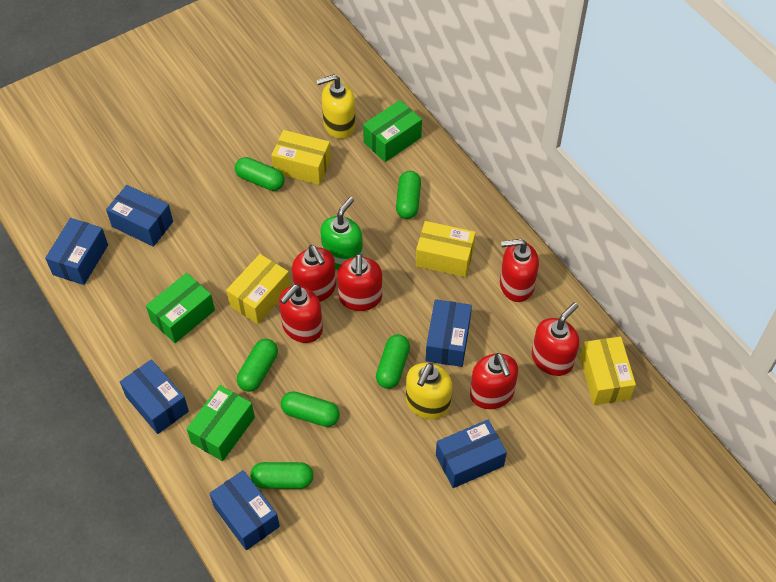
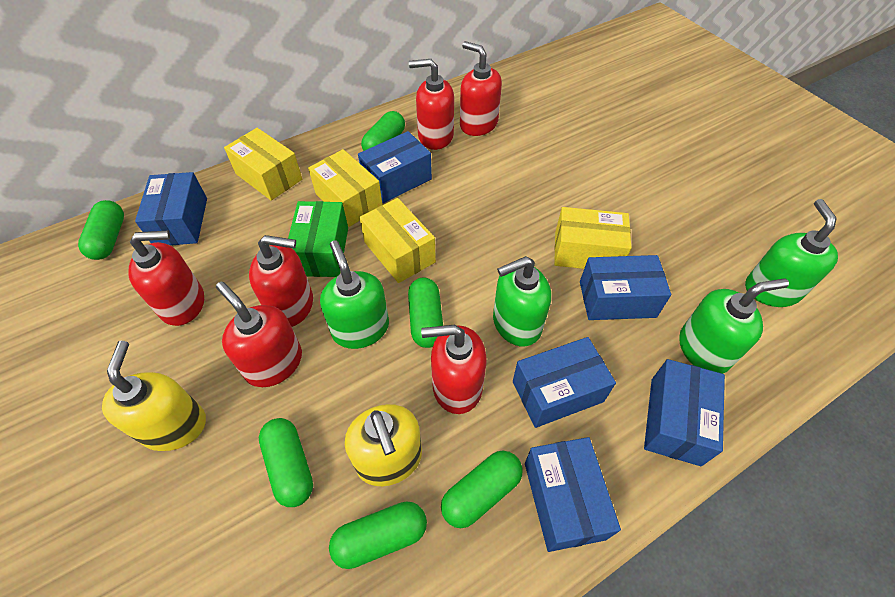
green box: [146,273,215,343] [186,385,255,461] [363,100,422,162] = 3 -> [288,201,348,277] = 1
green soap dispenser: [320,197,363,270] = 1 -> [320,240,389,349] [493,256,551,347] [679,278,789,374] [745,199,838,307] = 4

